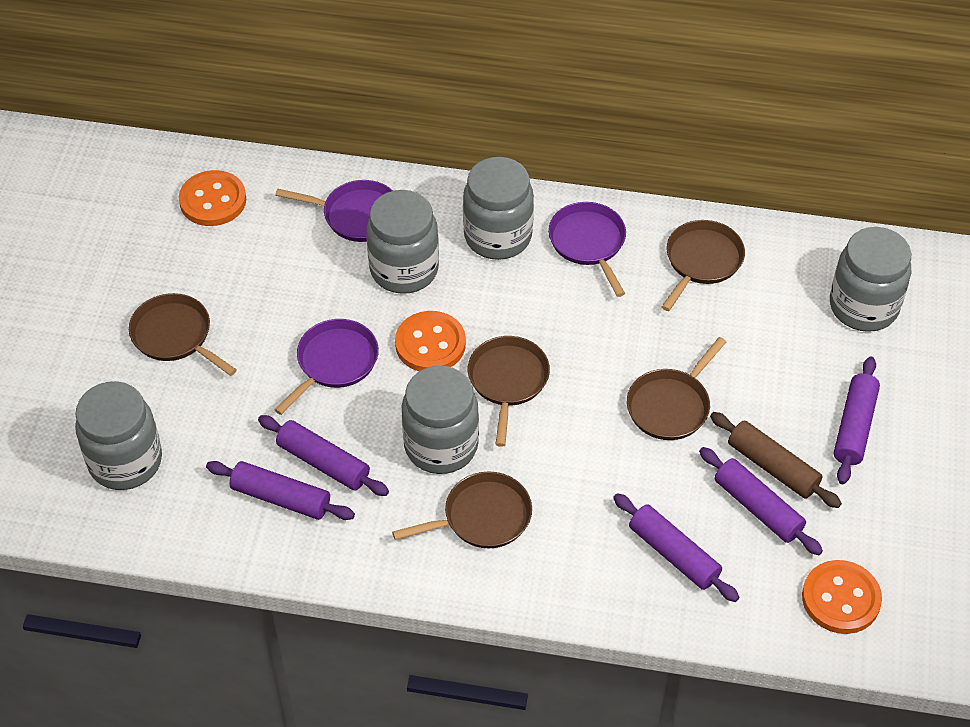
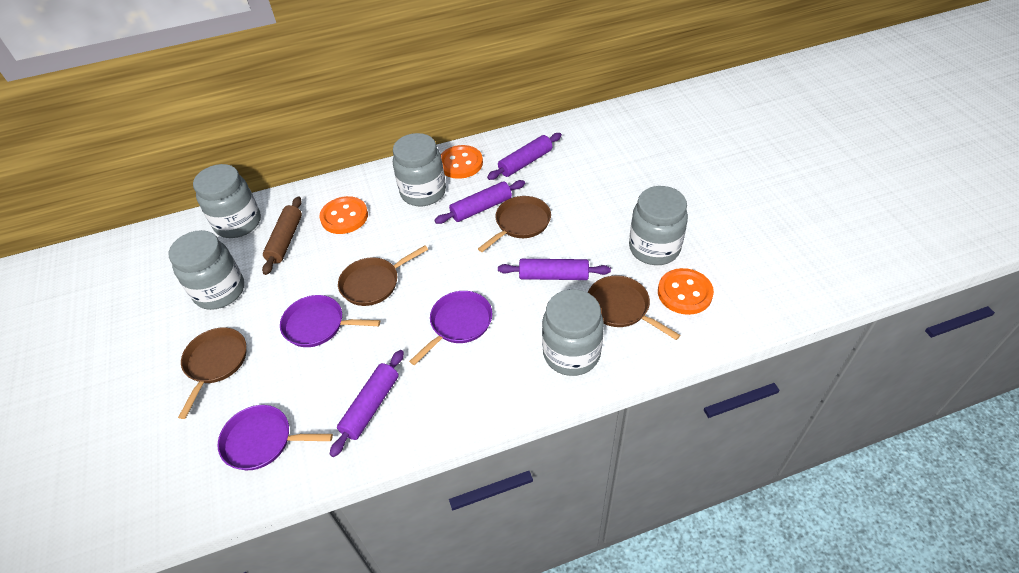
brown pan: [129,293,237,376] [392,472,532,548] [468,336,550,447] [627,337,726,440] [662,220,745,311] = 5 -> [178,327,247,419] [338,245,428,306] [478,196,551,252] [588,275,680,340] = 4
purple rolling pin: [206,461,355,520] [258,415,389,496] [613,493,740,602] [699,447,823,555] [834,356,880,484] = 5 -> [329,350,404,457] [434,180,525,224] [487,133,562,180] [498,259,611,280] = 4

